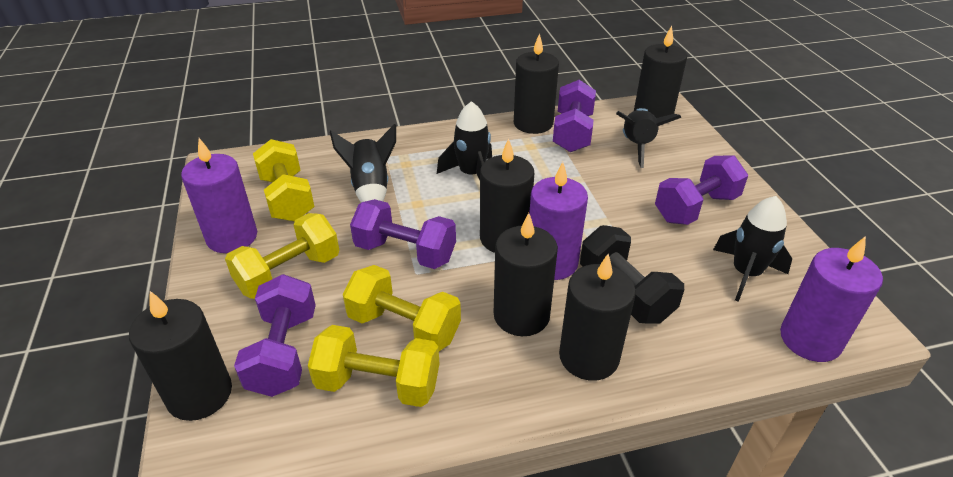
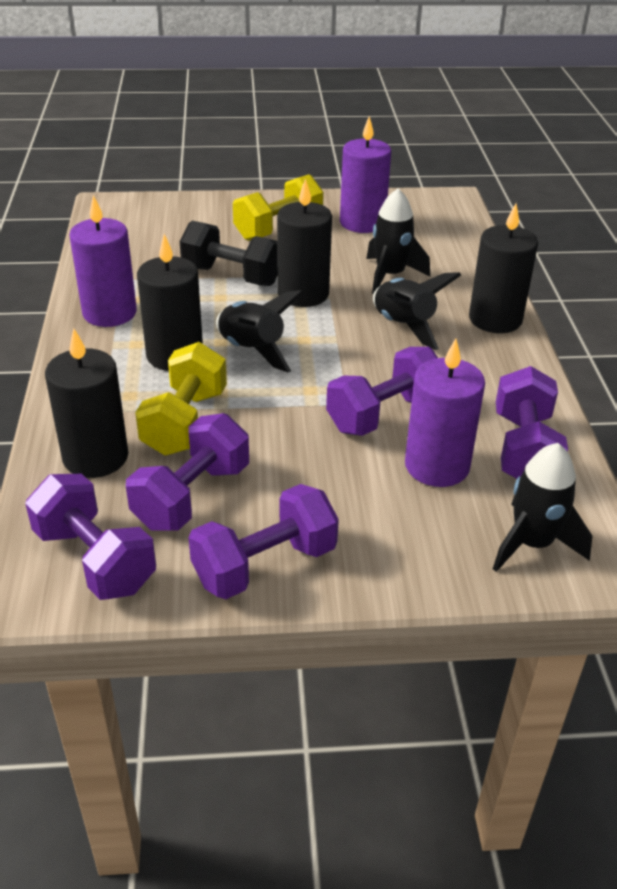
black candle: [129,291,232,421] [480,138,534,253] [494,213,558,336] [514,33,559,134] [559,254,636,381] [634,26,687,118] = 6 -> [45,328,128,478] [137,234,203,371] [277,179,332,307] [469,203,538,333] = 4
purple dumbbell: [234,274,316,397] [350,199,456,269] [553,80,596,152] [655,155,748,225] = 4 -> [25,474,156,600] [126,413,249,531] [188,484,339,599] [326,347,438,436] [496,366,568,479] = 5
yellow dumbbell: [225,213,339,299] [253,139,314,221] [308,325,439,407] [343,265,461,351] = 4 -> [135,342,227,456] [233,174,324,241] = 2

